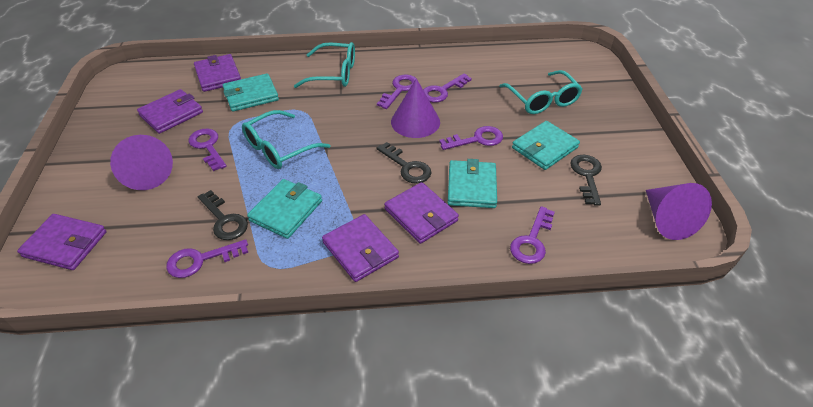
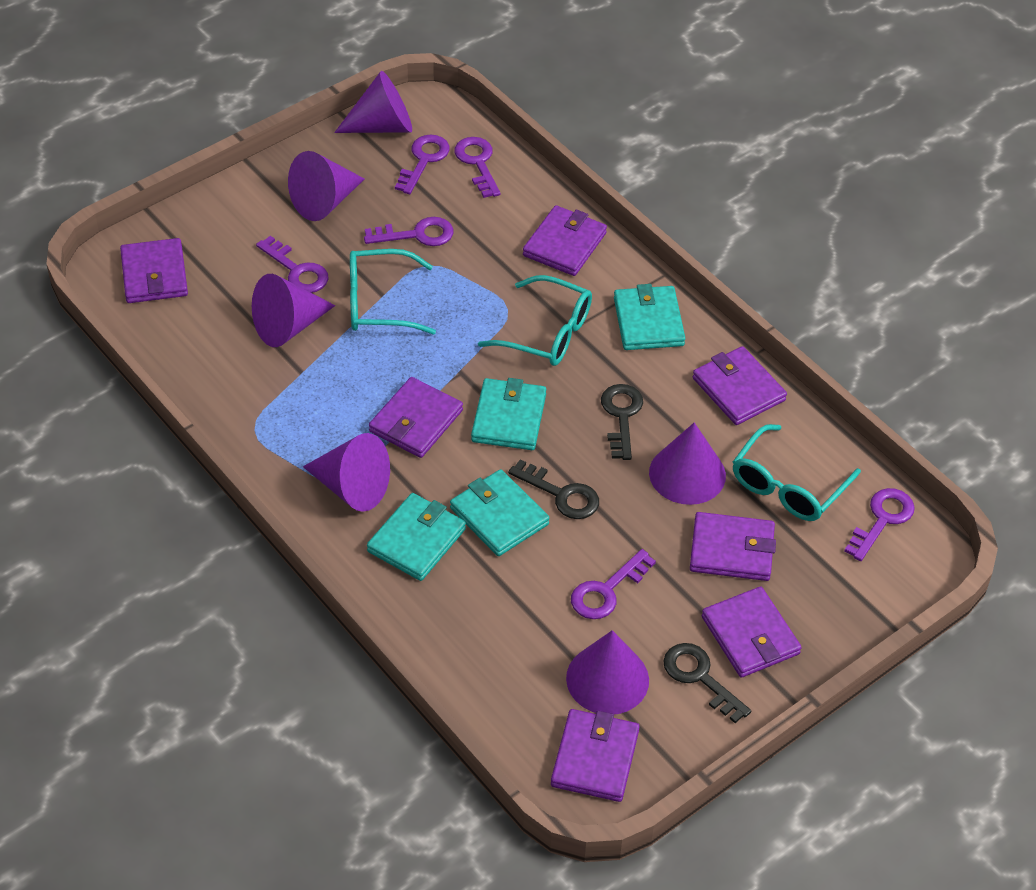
purple cone: [110,135,173,190] [391,78,440,138] [646,183,712,240] = 3 -> [252,274,335,347] [288,151,364,221] [303,433,390,512] [334,71,412,133] [566,630,649,714] [649,422,726,505] = 6
purple wallet: [17,214,106,270] [137,89,203,134] [194,54,241,92] [322,214,399,282] [384,182,459,244] = 5 -> [120,238,188,303] [369,377,463,458] [523,205,607,276] [551,709,640,802] [690,512,776,581] [693,346,787,425] [702,587,802,678] = 7

